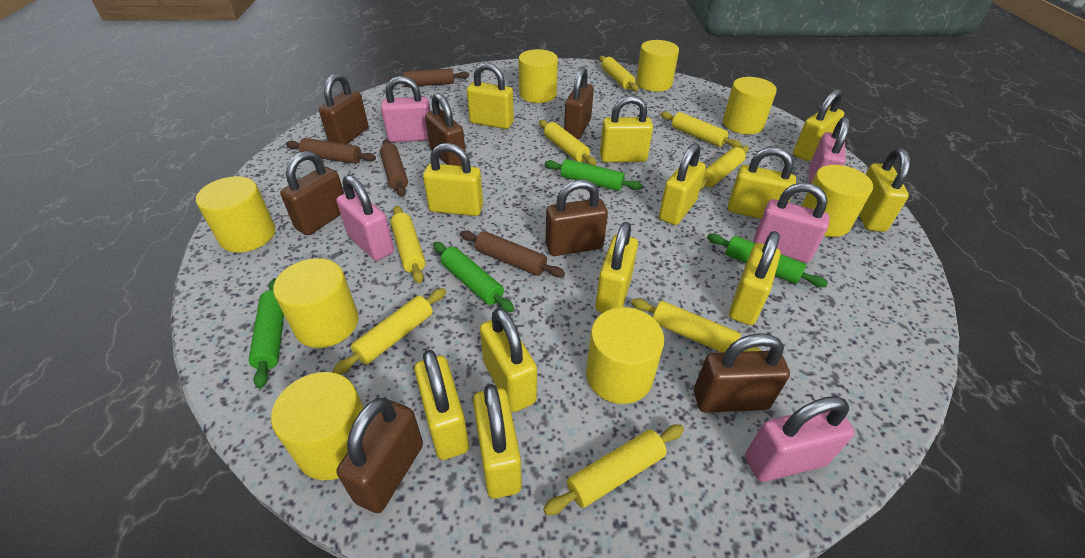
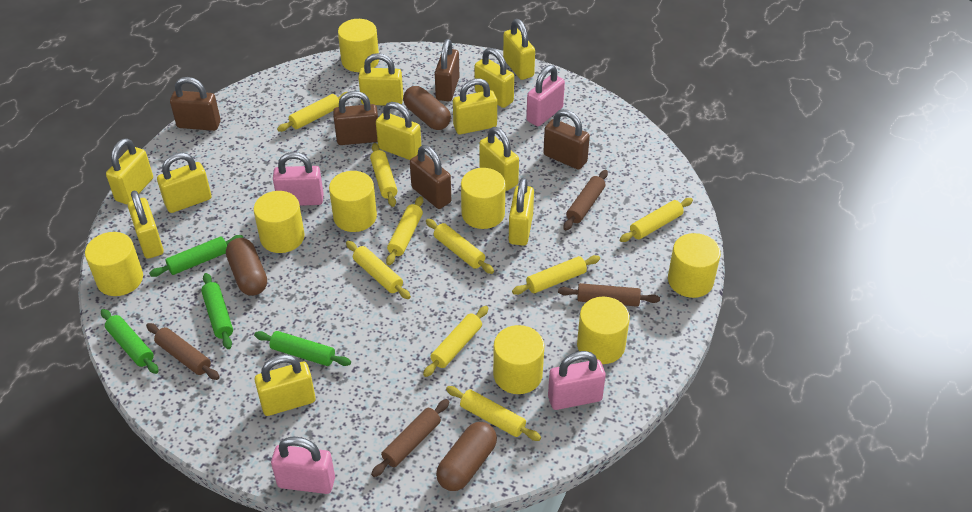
brown capsule: none = 0 -> [226,238,267,296] [403,86,451,130] [436,422,497,491] = 3
brown padlock: [280,151,344,235] [319,73,368,144] [336,398,423,513] [425,93,465,166] [546,180,608,256] [564,67,594,139] [694,333,790,413] = 7 -> [170,77,221,131] [333,91,378,145] [410,145,451,209] [435,39,459,101] [543,109,590,170] = 5
pink padlock: [336,175,394,261] [381,76,430,142] [745,396,855,482] [753,183,830,263] [808,117,850,183] = 5 -> [271,437,335,494] [273,152,324,206] [526,65,565,126] [548,351,606,410] = 4
yellow padlock: [414,350,469,460] [423,143,483,216] [467,63,514,129] [473,384,522,499] [480,308,537,412] [596,222,638,313] [600,95,653,162] [659,143,706,225] [728,147,796,219] [729,231,780,325] [793,89,844,161] [859,149,910,232] = 12 -> [106,138,153,204] [128,190,164,259] [157,152,212,213] [255,354,316,416] [358,53,403,106] [376,102,421,160] [453,78,497,134] [475,48,514,108] [479,127,519,191] [503,19,535,80] [509,178,534,246] = 11
yellow rolling pin: [332,288,446,375] [391,206,426,284] [539,120,597,166] [543,425,684,515] [599,56,639,91] [631,298,762,352] [660,111,742,148] [700,145,749,190] = 8 -> [277,92,347,132] [346,241,411,299] [370,143,397,207] [386,196,423,266] [423,306,488,377] [426,219,494,274] [446,386,541,441] [512,255,600,295] [620,198,693,242] = 9

